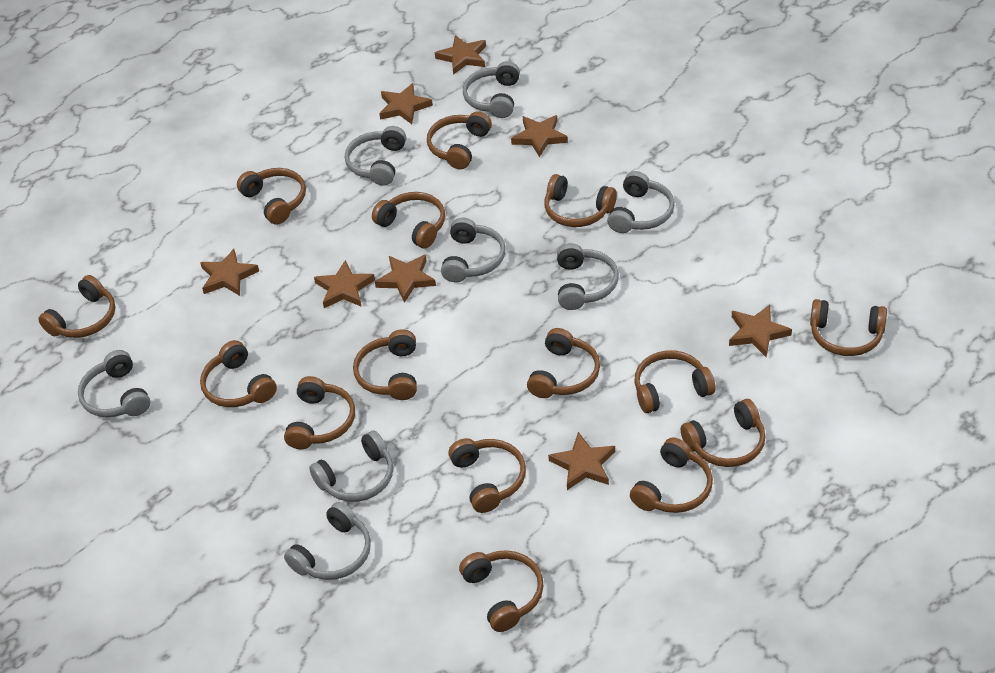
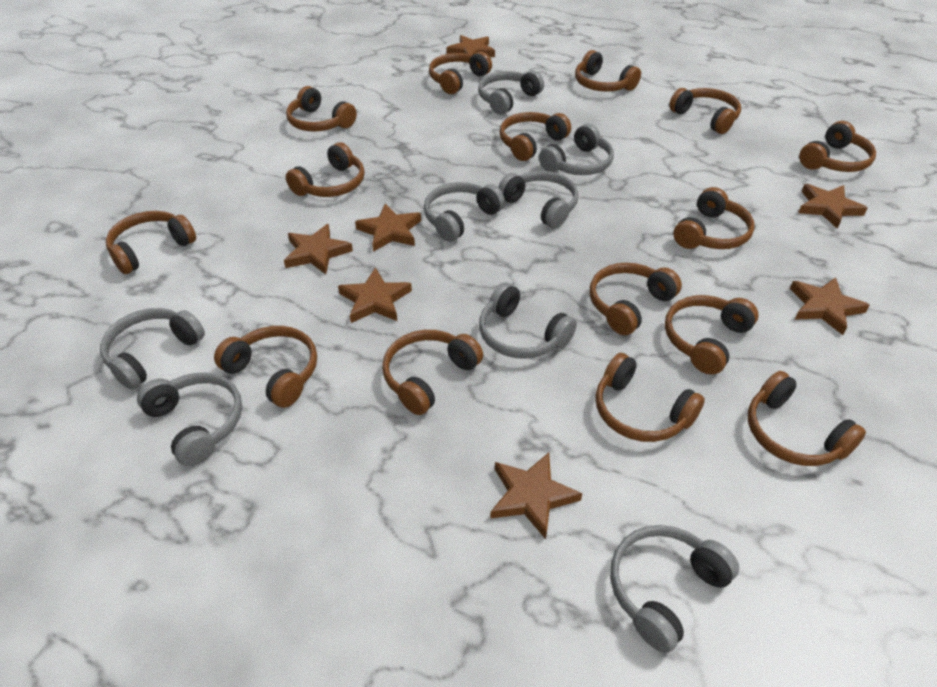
brown star: [200,249,259,296] [314,260,375,308] [375,255,436,303] [379,83,433,124] [435,35,486,75] [511,115,568,157] [548,432,615,490] [729,305,792,357] = 8 -> [284,224,353,274] [338,267,412,323] [355,204,421,252] [446,35,495,64] [490,452,582,539] [790,277,870,335] [798,184,868,229] = 7

